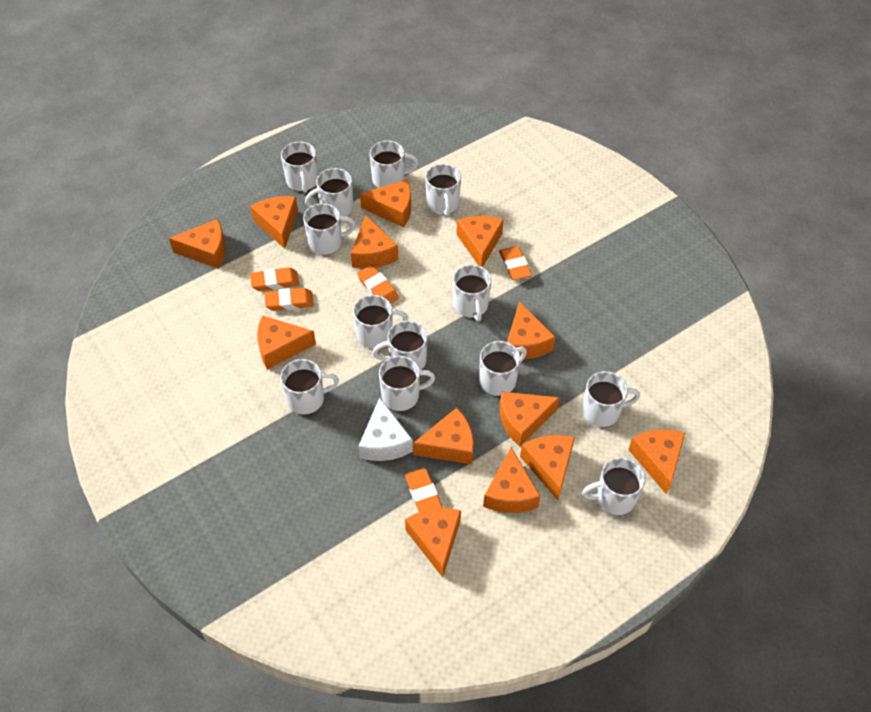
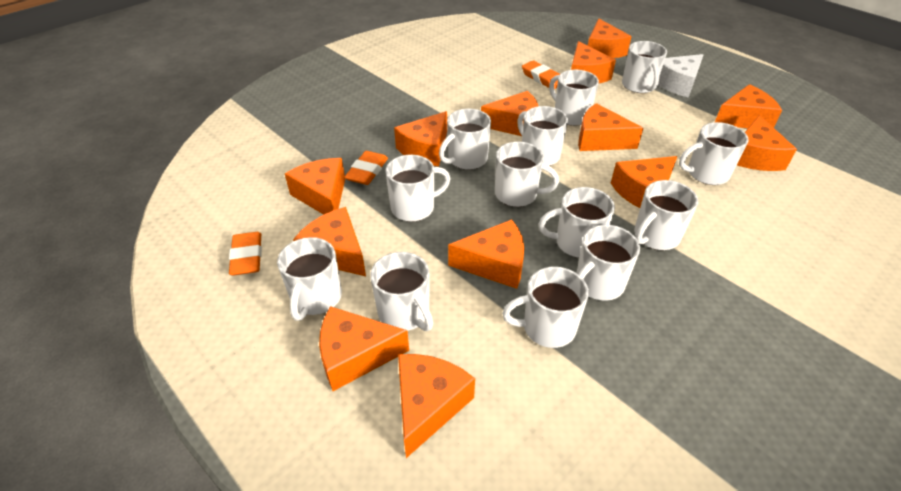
orange eraser: [250,267,299,291] [264,288,314,311] [357,265,399,304] [405,468,443,512] [499,246,532,280] = 5 -> [229,232,262,276] [344,151,388,185] [522,61,560,89] = 3

